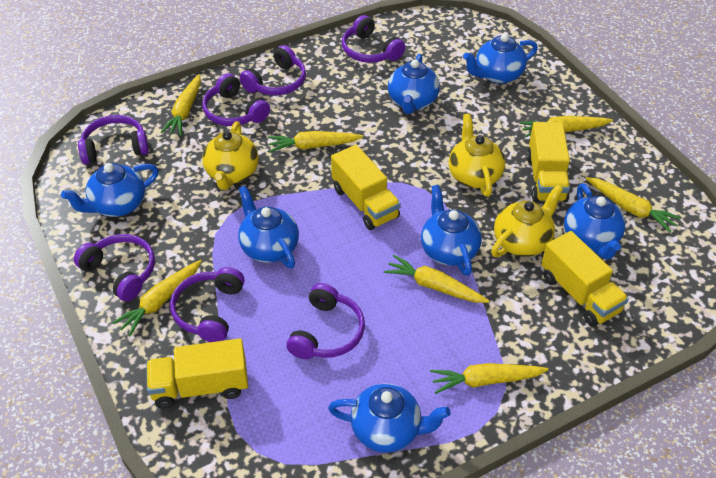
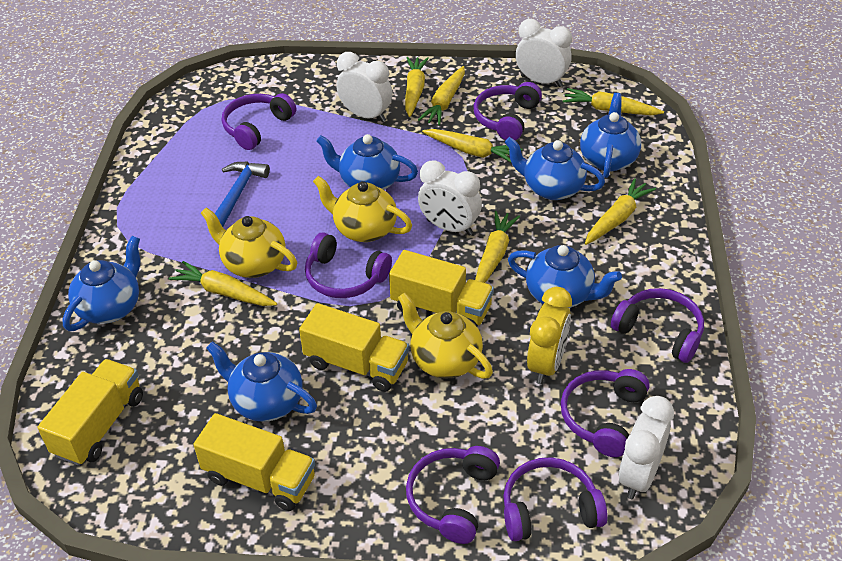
blue hammer: none = 0 -> [215,162,270,227] = 1
blue teapot: [61,163,159,217] [238,186,299,268] [328,384,451,453] [388,54,440,114] [421,185,482,276] [463,34,538,84] [564,183,625,259] = 7 -> [62,236,140,331] [206,341,317,422] [316,134,418,190] [505,137,605,200] [508,245,622,308] [580,93,641,178] = 6
white clock: none = 0 -> [336,52,392,122] [418,160,482,236] [516,19,572,87] [618,396,674,499] = 4
yellow clock: none = 0 -> [527,287,572,384] = 1

